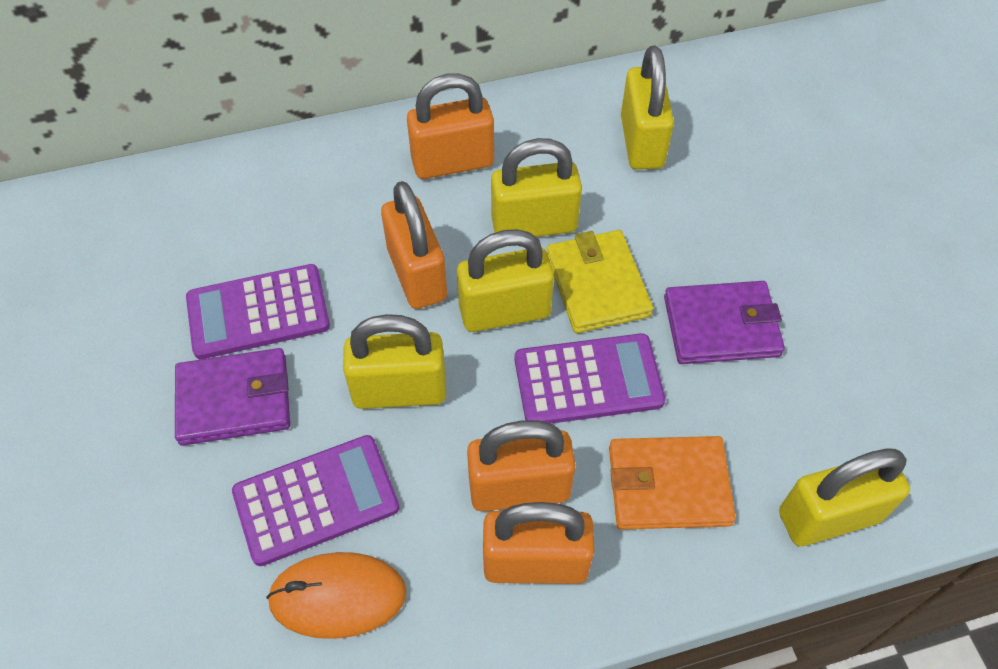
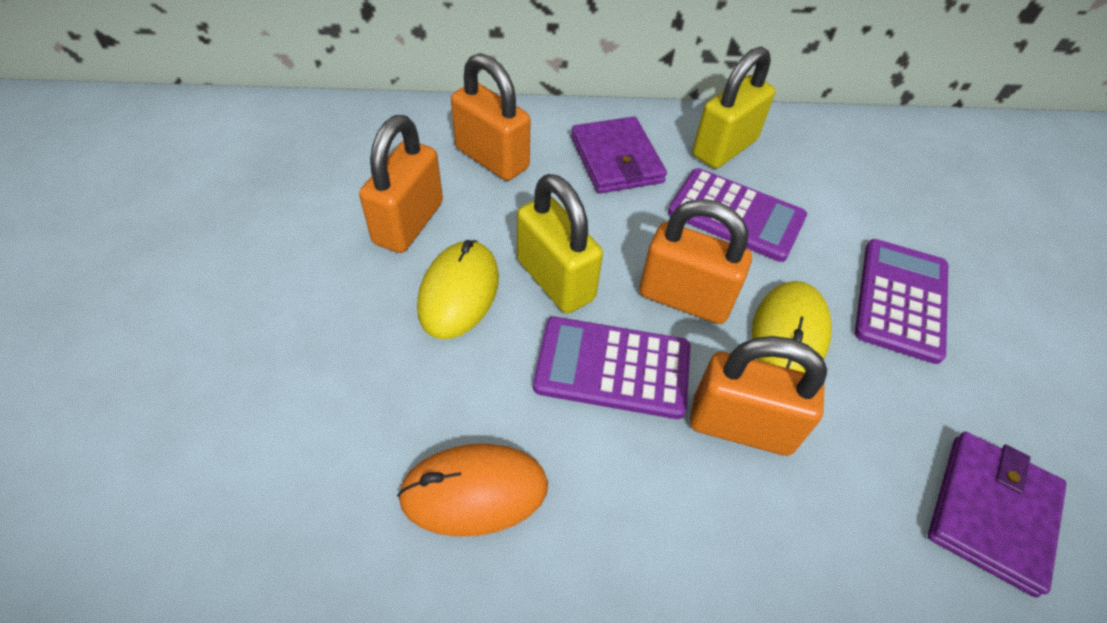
orange wallet: [609,436,736,530] = 1 -> none = 0
yellow mouse: none = 0 -> [417,240,499,339] [751,281,832,373] = 2
yellow padlock: [343,314,446,409] [457,229,554,332] [491,138,582,237] [621,46,674,170] [779,448,910,546] = 5 -> [517,174,603,313] [692,46,775,169] = 2
yellow wallet: [547,230,653,333] = 1 -> none = 0

